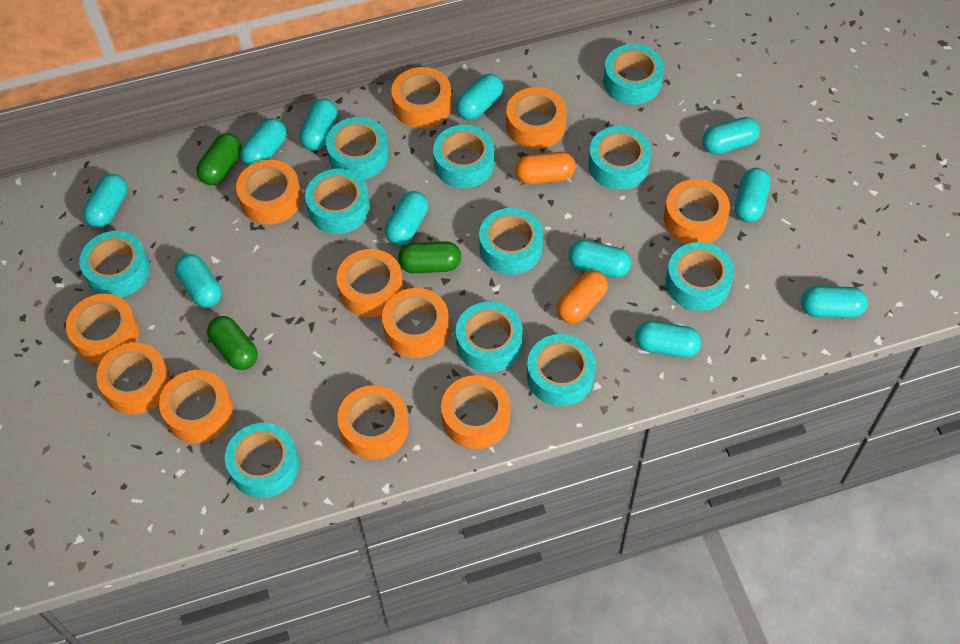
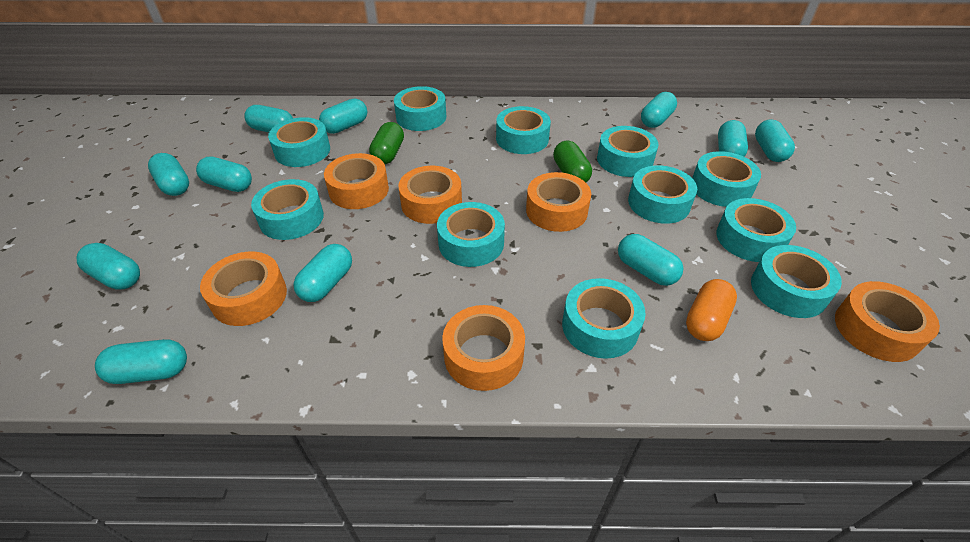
green capsule: [196,133,242,185] [207,316,258,370] [398,241,461,273] = 3 -> [369,122,404,164] [553,141,592,182] = 2
orange capsule: [515,152,576,184] [556,270,608,323] = 2 -> [686,279,737,341] = 1
orange tape: [66,294,139,364] [96,343,171,415] [159,370,233,443] [236,160,302,225] [337,249,403,318] [338,385,409,460] [382,288,450,358] [391,67,452,128] [441,375,510,449] [506,87,567,149] [664,179,730,244] = 11 -> [200,252,287,326] [324,153,389,209] [398,166,462,224] [442,305,525,391] [526,172,591,232] [835,281,940,362] = 6

